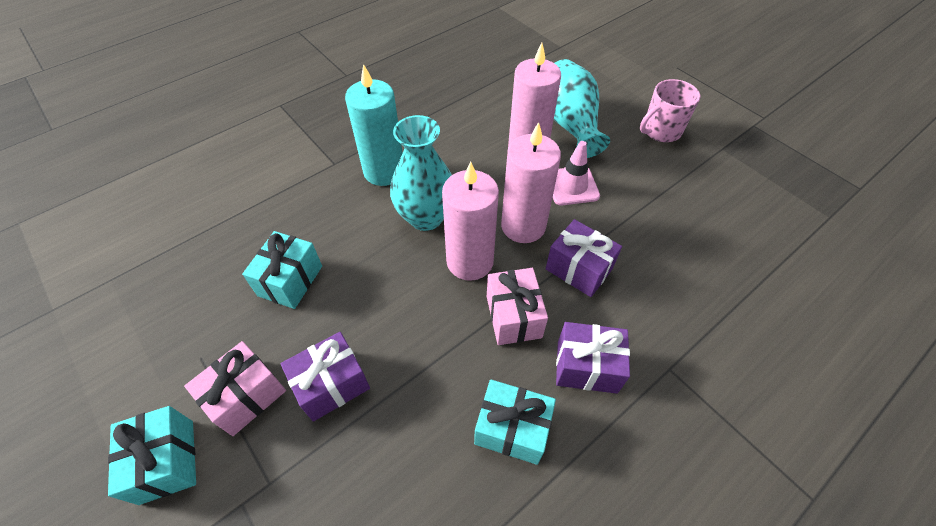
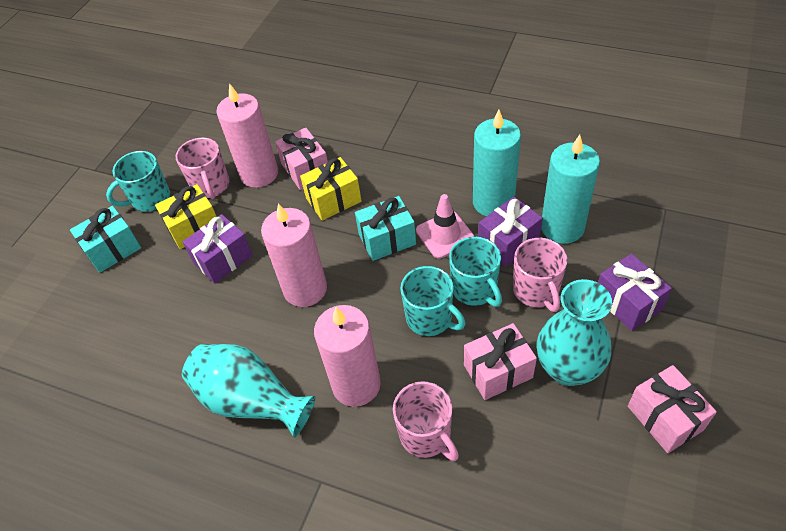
pink gift: [184,341,286,436] [487,268,548,345] = 2 -> [275,128,328,190] [464,323,537,400] [628,365,717,453] = 3
pink mug: [640,79,700,142] = 1 -> [176,138,229,199] [393,381,459,461] [513,238,567,312] = 3
turquoise candle: [345,64,403,186] = 1 -> [473,110,521,216] [541,135,600,244] = 2
turquoise gift: [108,406,196,505] [242,231,322,309] [474,380,556,465] = 3 -> [70,206,141,273] [355,196,416,261] = 2
turquoise mug: none = 0 -> [106,151,170,212] [400,266,466,336] [449,237,502,307] = 3
yellow gift: none = 0 -> [155,184,217,249] [300,157,361,221] = 2

